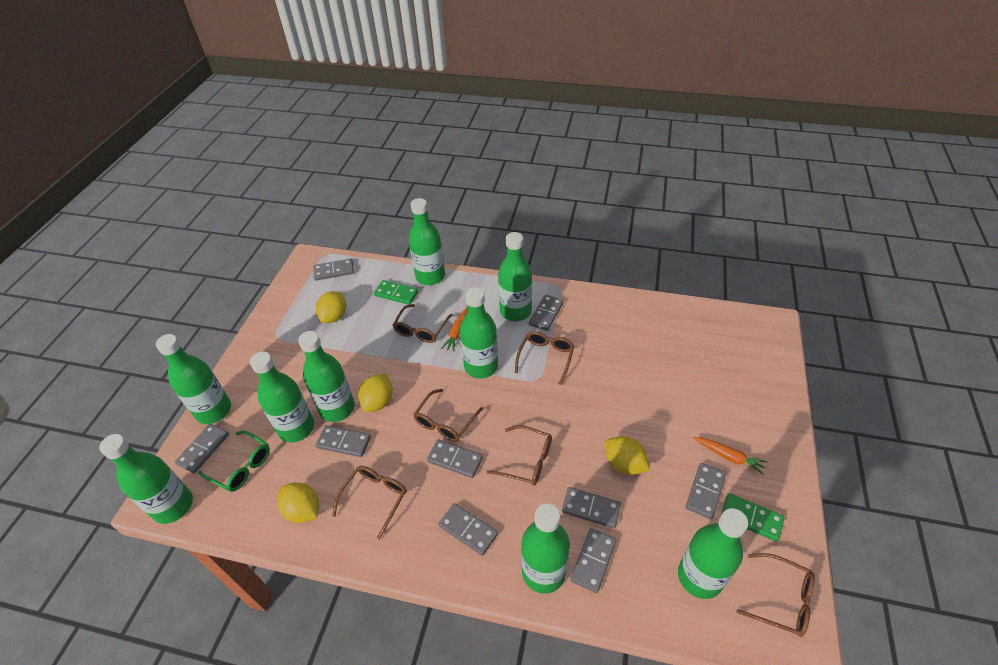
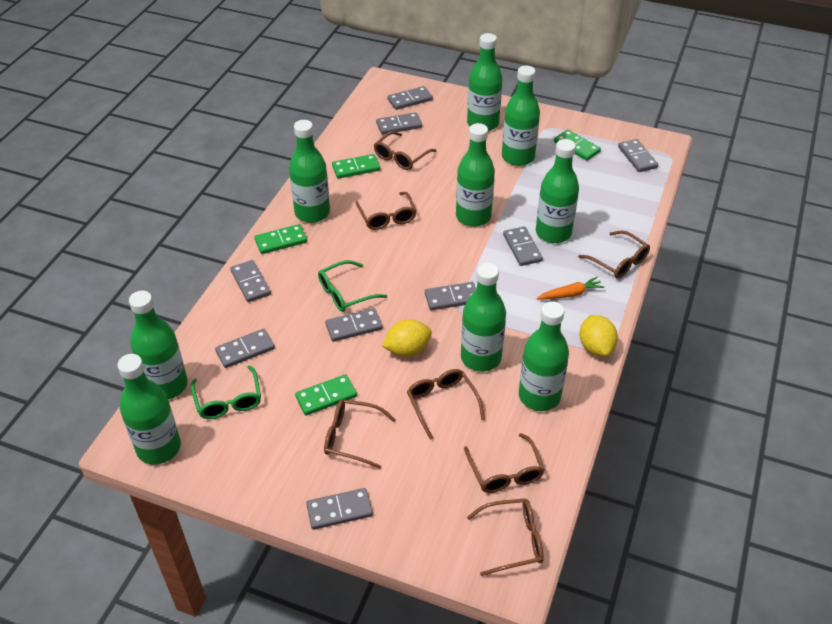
brown glasses: [332,466,407,539] [393,304,452,343] [413,389,483,442] [487,425,552,486] [515,331,574,385] [736,553,815,637] = 6 -> [324,399,396,469] [356,192,416,230] [374,131,437,170] [407,369,485,440] [464,433,545,493] [467,498,544,576] [578,231,650,278] = 7
green domino: [374,280,418,305] [721,493,784,542] = 2 -> [255,224,307,254] [295,374,357,416] [332,154,380,179] [554,129,601,161] = 4
green glasses: [198,430,270,492] = 1 -> [191,365,261,419] [318,260,387,312] = 2
orange carrot: [441,307,468,352] [694,437,767,475] = 2 -> [536,277,604,299] = 1
yellow lemon: [277,482,319,523] [316,291,346,323] [358,374,393,412] [604,436,650,475] = 4 -> [382,319,432,357] [579,315,618,356] = 2

